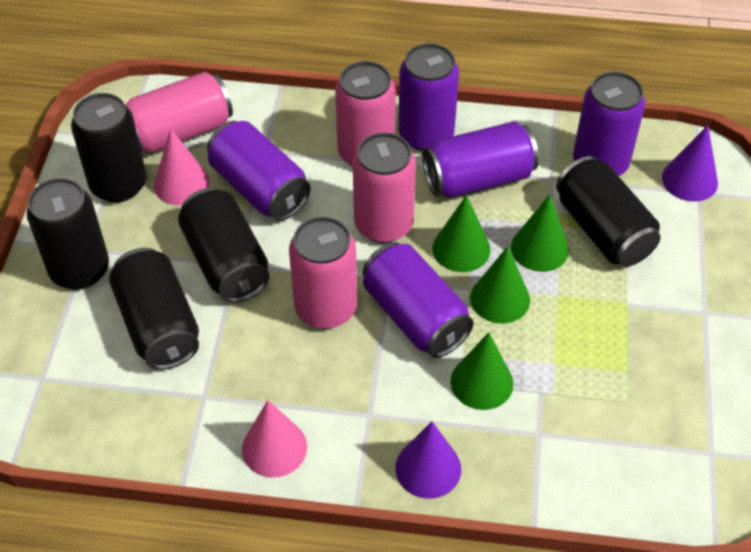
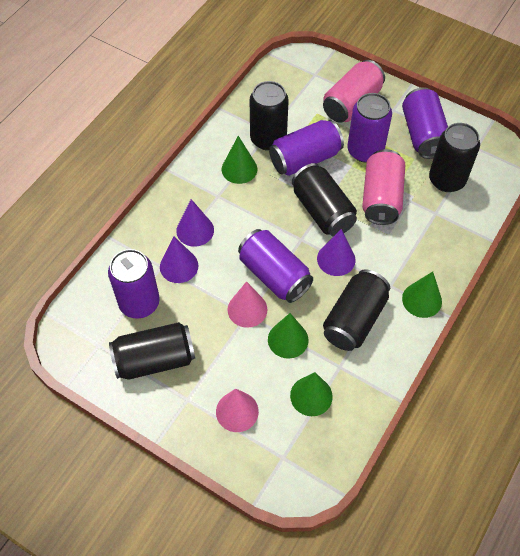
pink can: [126,72,233,153] [289,217,357,329] [335,61,396,166] [353,133,416,243] = 4 -> [323,60,385,123] [362,149,405,225] = 2
purple cone: [395,421,461,499] [662,125,718,202] = 2 -> [160,237,199,283] [176,199,214,247] [317,229,356,276] = 3

